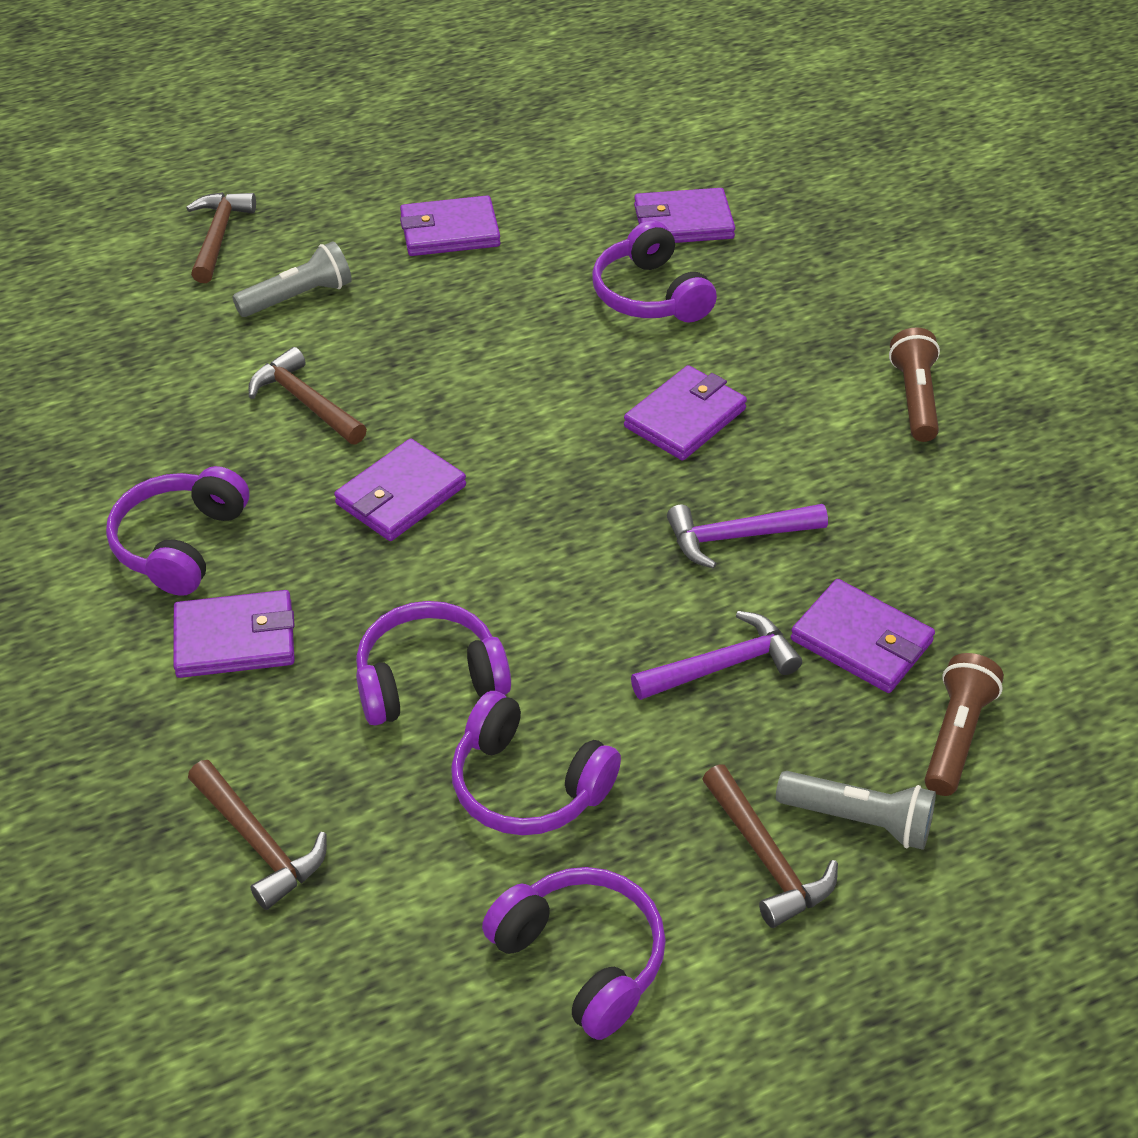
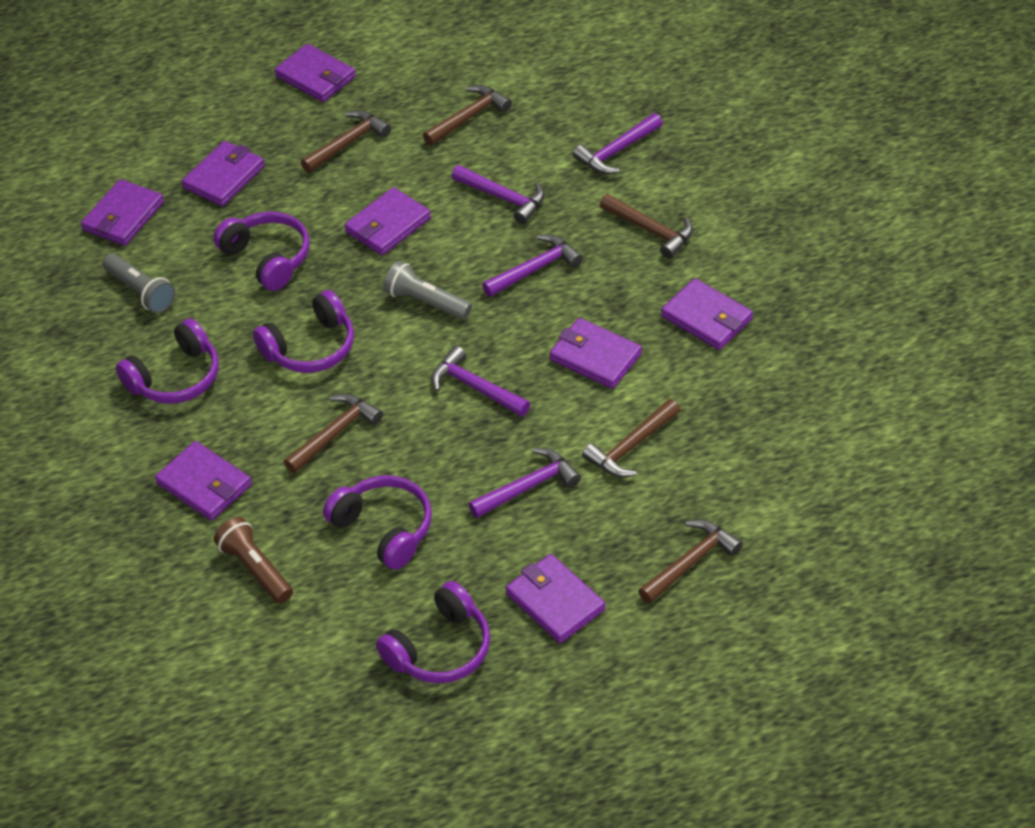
brown flashlight: [889,327,940,442] [925,653,1004,796] = 2 -> [214,517,293,603] = 1
brown hammer: [186,192,256,283] [188,760,327,910] [248,347,367,445] [702,764,838,928] = 4 -> [284,394,383,473] [301,110,391,173] [423,85,512,146] [582,399,680,477] [600,194,693,259] [638,520,742,604] = 6
purple hammer: [631,611,802,700] [667,504,828,569] = 2 -> [431,346,530,417] [451,165,544,224] [469,448,581,518] [482,234,583,297] [573,113,663,174] = 5
purple wallet: [173,590,295,678] [334,438,466,541] [400,195,501,256] [624,365,747,461] [634,188,735,243] [791,579,935,693] = 6 -> [81,179,164,246] [155,441,252,521] [182,141,265,206] [274,44,356,102] [344,187,431,255] [506,554,606,643] [550,318,642,389] [661,278,753,350] = 8

